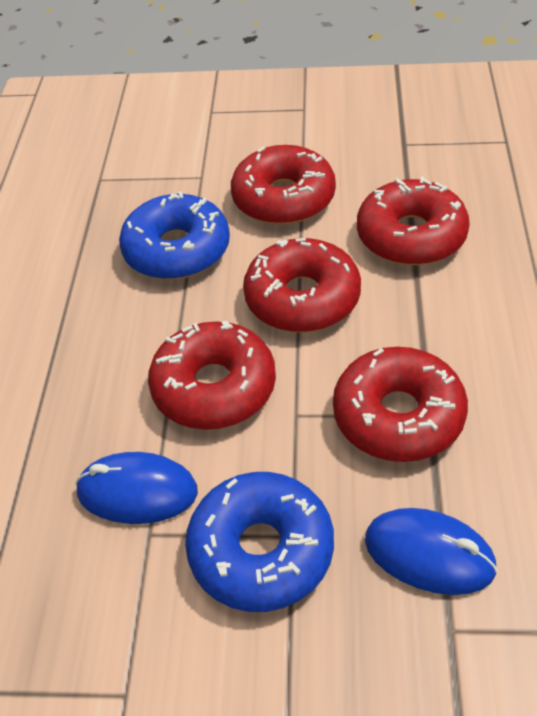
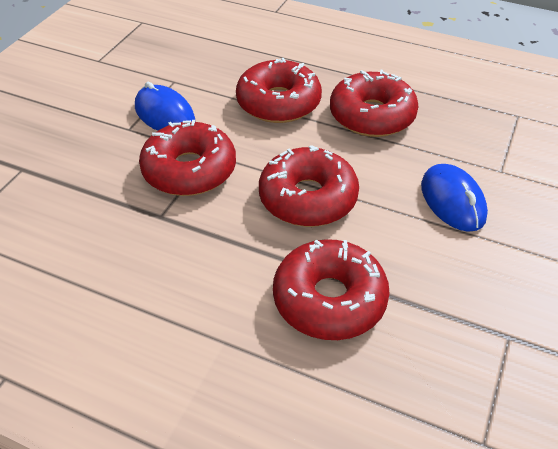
blue donut: [119,191,230,280] [185,472,334,612] = 2 -> none = 0

